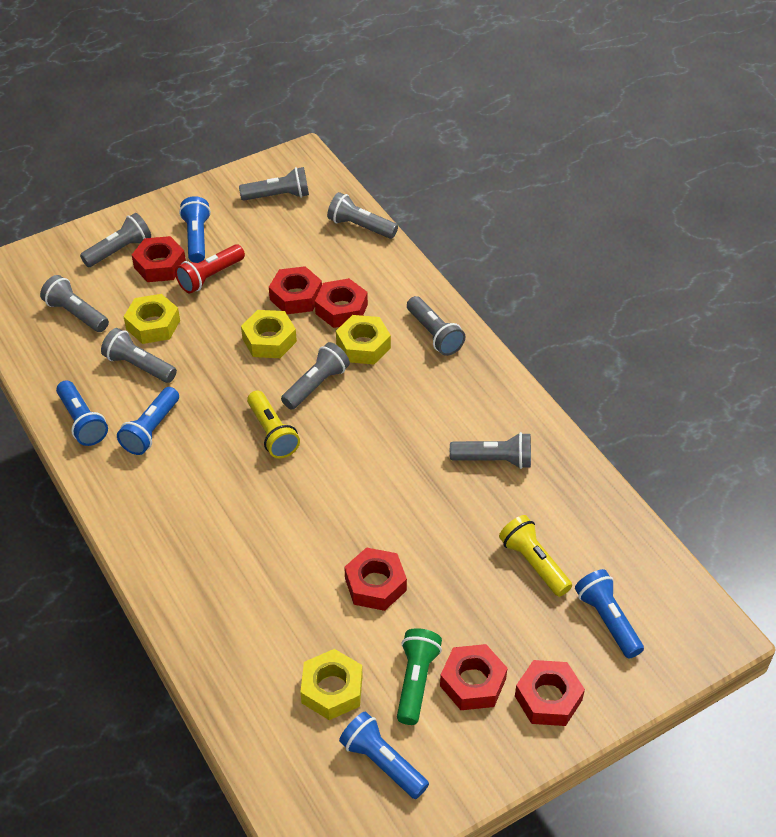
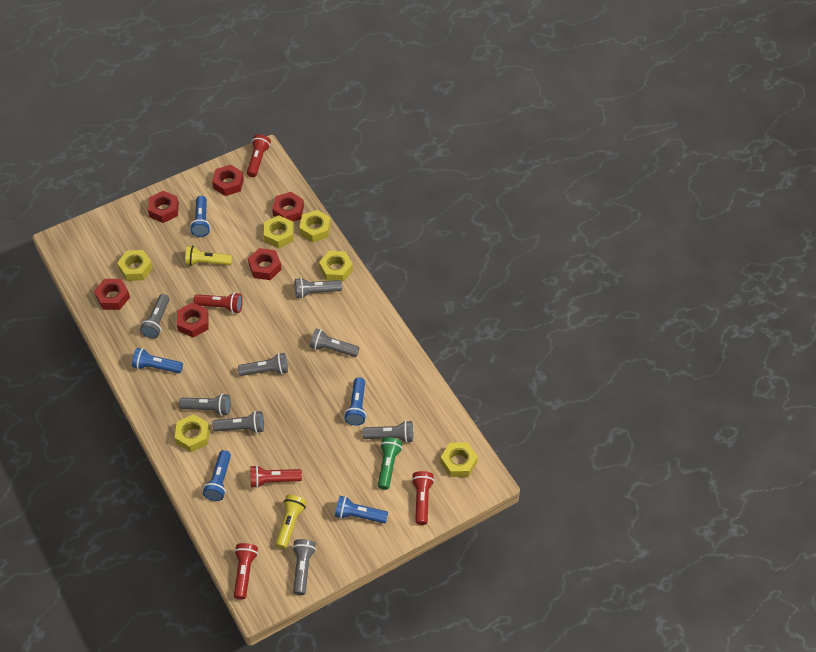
red flashlight: [175,244,245,293] = 1 -> [194,292,243,313] [234,543,258,599] [247,134,271,177] [251,465,302,488] [411,471,434,525] = 5
yellow nut: [124,294,180,344] [241,310,297,358] [300,649,363,720] [336,315,391,364] = 4 -> [117,250,153,281] [175,414,210,452] [264,215,294,248] [299,210,331,242] [319,251,353,282] [440,443,478,477] = 6

